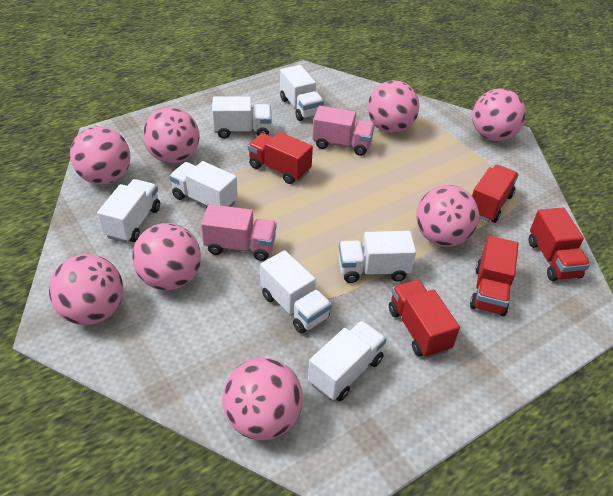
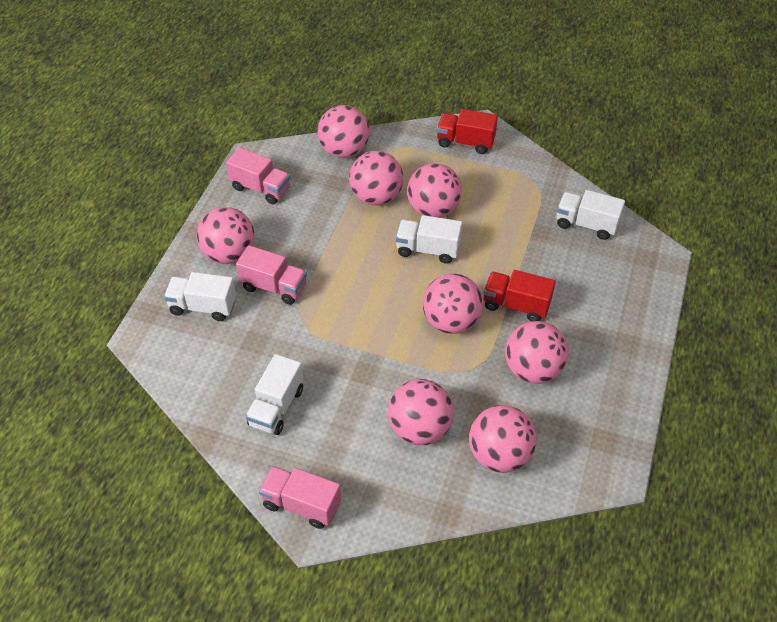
pink truck: [201,204,277,261] [312,106,375,156] = 2 -> [226,148,290,204] [236,245,307,305] [259,466,341,529] = 3
red truck: [248,132,313,184] [389,280,460,358] [470,236,519,316] [472,165,519,223] [529,208,590,281] = 5 -> [437,109,498,154] [483,270,556,321] = 2
white truck: [97,179,160,243] [169,161,238,209] [212,96,272,139] [260,250,332,334] [280,65,324,121] [308,321,386,401] [339,231,416,283] = 7 -> [164,272,236,321] [246,354,303,435] [396,215,462,264] [556,190,625,240] = 4

